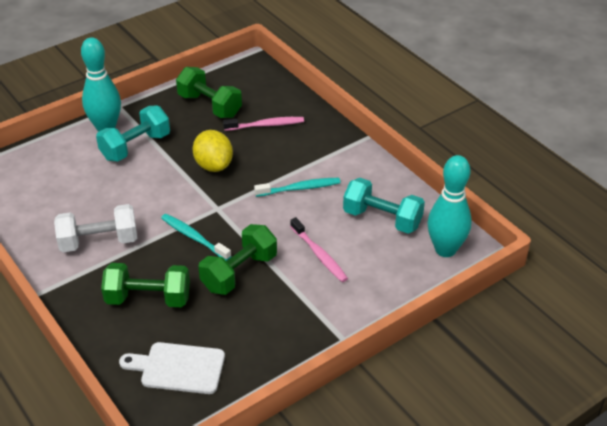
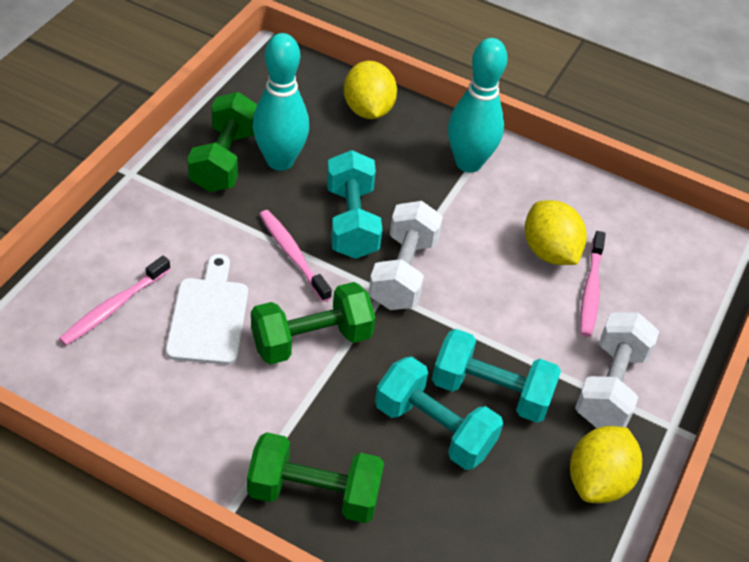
pink toothbrush: [223,117,304,131] [290,217,348,282] = 2 -> [59,256,171,346] [259,210,332,302] [580,231,606,337] = 3
turquoise dumbbell: [96,106,170,161] [343,178,425,233] = 2 -> [327,150,382,259] [375,357,503,470] [432,329,561,423] = 3
turquoise toothbrush: [161,214,231,261] [254,178,341,197] = 2 -> none = 0
white dumbbell: [54,204,137,252] = 1 -> [369,201,443,310] [575,312,659,428] = 2
yellow lemon: [193,130,233,172] = 1 -> [344,61,397,119] [525,200,587,265] [570,426,642,503] = 3

